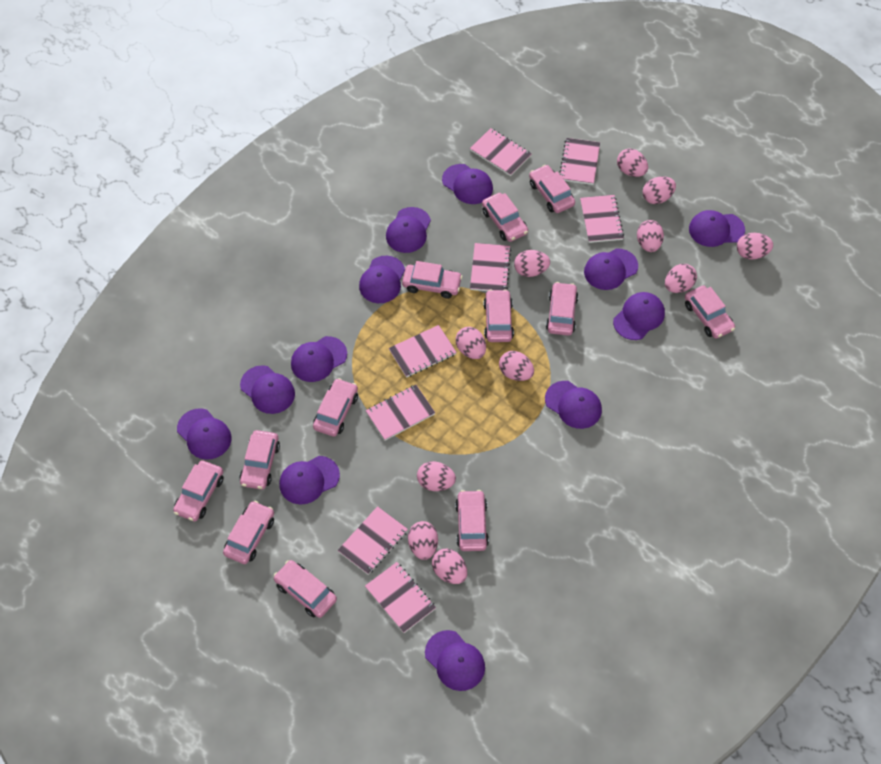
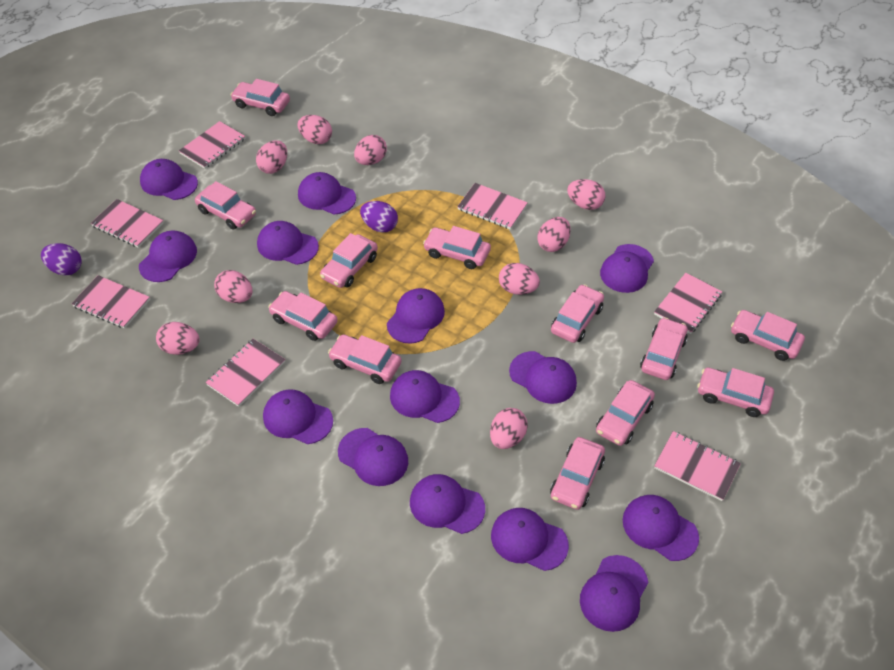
pink egg: [408,521,438,560] [417,461,456,491] [432,548,467,584] [456,327,486,359] [499,351,534,381] [514,250,550,277] [617,149,648,177] [637,220,664,252] [643,176,676,204] [665,264,697,293] [737,233,773,260] = 11 -> [156,322,200,355] [214,270,253,303] [256,140,287,174] [298,115,332,144] [354,135,387,165] [490,408,528,449] [499,263,540,295] [537,217,570,252] [567,179,606,210] = 9
pink notebook: [338,506,408,575] [365,562,436,633] [366,385,435,441] [389,325,457,378] [470,128,532,176] [470,243,511,291] [559,138,600,185] [580,195,624,243] = 8 -> [71,275,150,329] [91,199,163,248] [179,121,245,169] [206,339,285,407] [457,183,528,230] [654,273,722,334] [654,431,741,501] = 7
purple cap: [177,408,231,460] [240,365,295,414] [279,456,340,505] [291,336,347,382] [359,256,405,303] [386,207,431,253] [425,630,485,691] [442,164,493,204] [545,381,602,429] [584,248,638,290] [613,292,665,340] [689,210,745,247] = 12 -> [139,231,197,282] [140,159,198,200] [257,221,319,265] [263,389,333,444] [298,172,356,215] [338,428,408,486] [387,288,445,344] [390,370,460,423] [410,474,485,534] [491,508,569,571] [509,351,577,404] [580,555,648,632] [600,244,654,293] [623,495,699,561] = 14
purple egg: none = 0 -> [41,243,82,276] [360,201,398,233] = 2

